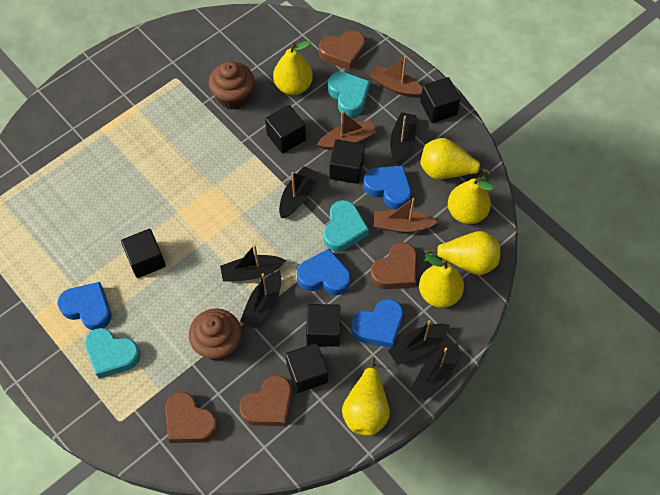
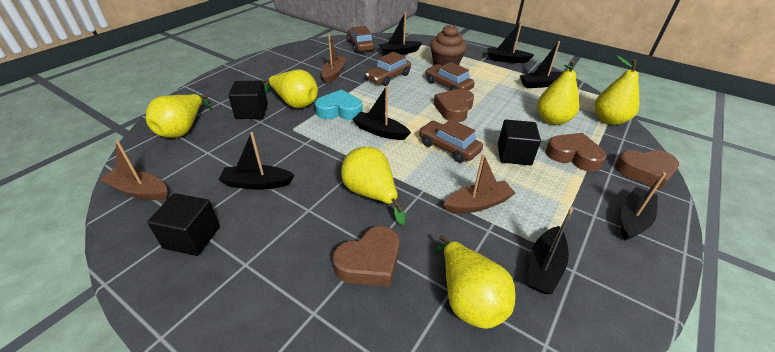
black boat: [220,244,286,282] [240,270,281,329] [279,166,318,218] [388,320,449,365] [390,112,417,164] [410,343,459,400] = 6 -> [218,132,295,190] [353,86,411,140] [378,12,422,55] [487,20,534,63] [520,41,562,88] [527,208,573,294] [621,172,666,241] = 7
black cube: [121,229,166,278] [265,105,306,153] [285,343,328,393] [306,304,340,347] [330,139,365,184] [420,77,461,123] = 6 -> [147,193,220,256] [228,81,268,119] [498,120,541,165] = 3
blue heart: [58,282,111,330] [297,249,350,295] [351,299,403,348] [363,165,411,209] = 4 -> none = 0
brown car: none = 0 -> [347,26,375,53] [366,52,411,86] [419,119,483,163] [425,62,475,91] = 4
brown cupcake: [189,309,242,361] [209,61,255,110] = 2 -> [430,24,467,66] = 1
turquoise heart: [85,328,141,379] [324,200,369,252] [328,72,370,117] = 3 -> [315,89,363,120] = 1

